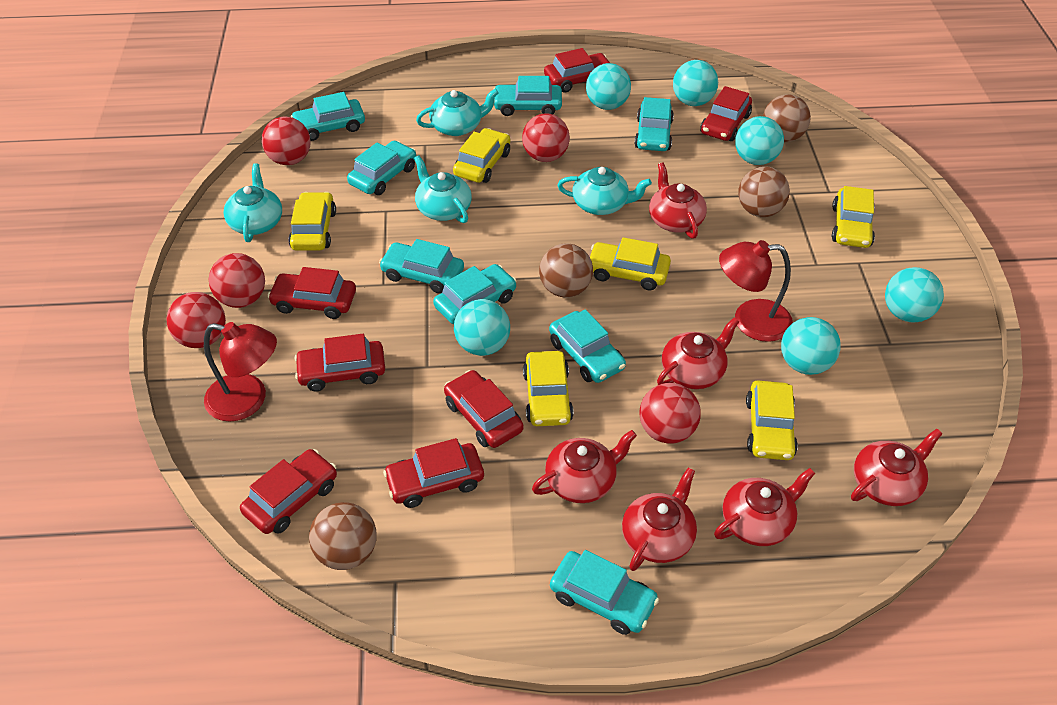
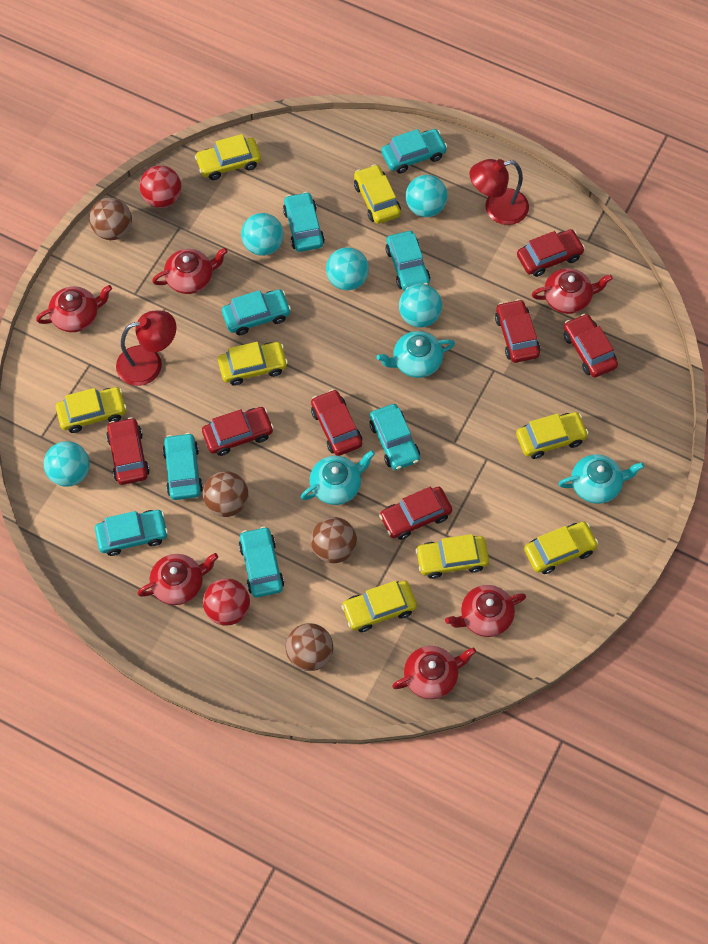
red ball: [166,292,226,348] [209,253,265,308] [262,116,311,165] [522,113,570,162] [639,383,701,444] = 5 -> [140,165,182,208] [203,578,250,626] = 2
turquoise ball: [454,299,510,356] [586,63,631,110] [673,60,718,106] [735,116,784,165] [781,317,841,375] [885,267,944,322] = 6 -> [43,441,90,487] [241,213,284,256] [326,247,369,290] [399,284,442,328] [406,175,447,217] = 5
turquoise teapot: [224,163,282,242] [414,155,472,223] [416,89,499,136] [557,167,652,215] = 4 -> [301,450,375,505] [377,331,455,378] [558,454,644,504] = 3
yellow car: [288,192,336,251] [453,128,510,183] [523,351,574,426] [590,237,671,291] [746,381,798,460] [832,186,875,248] = 6 -> [56,387,127,433] [195,134,261,180] [218,342,288,386] [341,581,417,632] [354,164,401,224] [415,534,489,579] [516,412,589,459] [524,522,598,574] = 8

